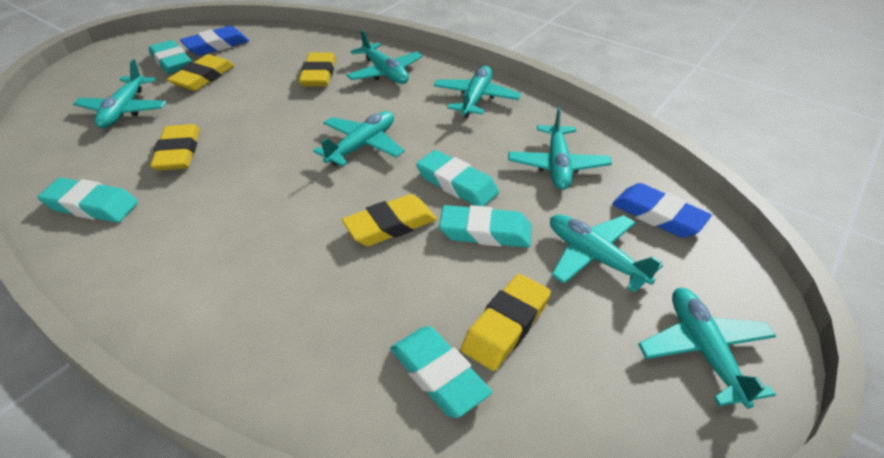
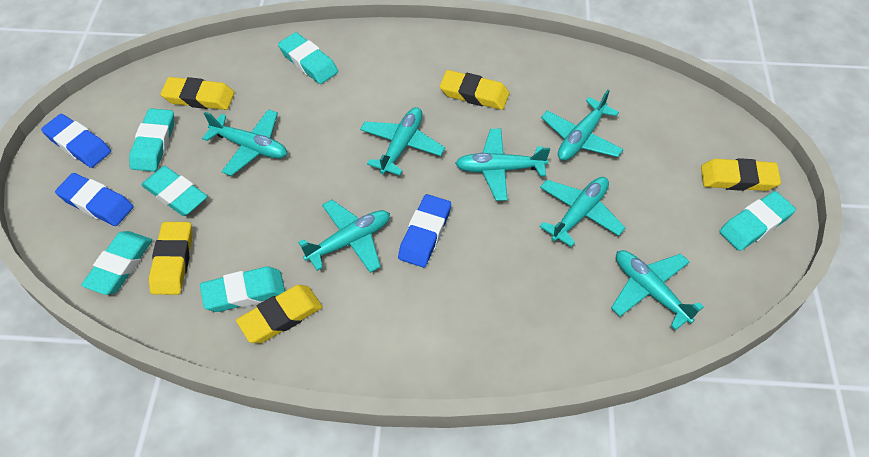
blue eraser: [180,26,249,55] [612,183,712,238] = 2 -> [41,114,111,168] [55,173,133,226] [398,194,451,267] = 3
turquoise eraser: [37,178,138,223] [149,40,192,74] [390,326,492,418] [416,150,499,206] [439,205,532,248] = 5 -> [81,231,152,295] [129,108,174,172] [141,166,207,216] [200,266,285,312] [278,32,338,84] [719,191,796,251] = 6

